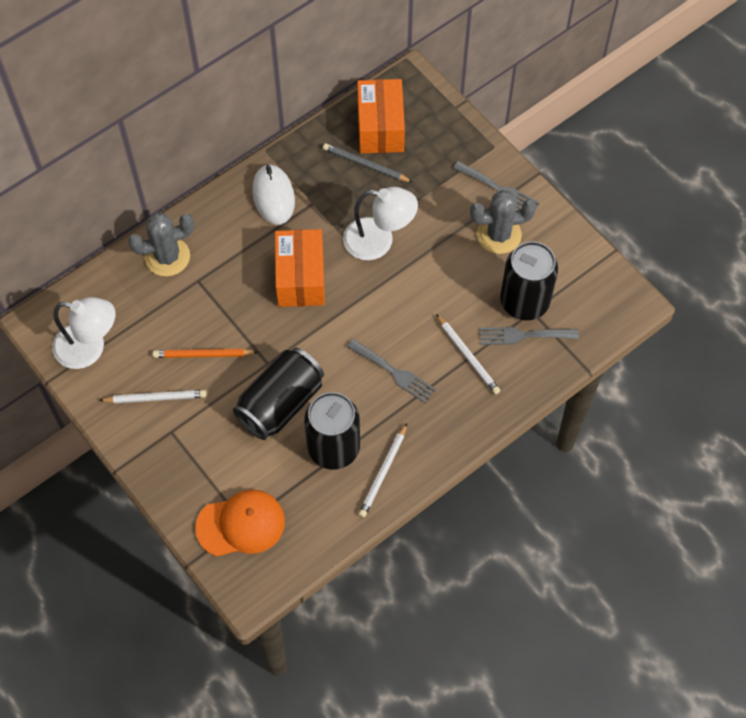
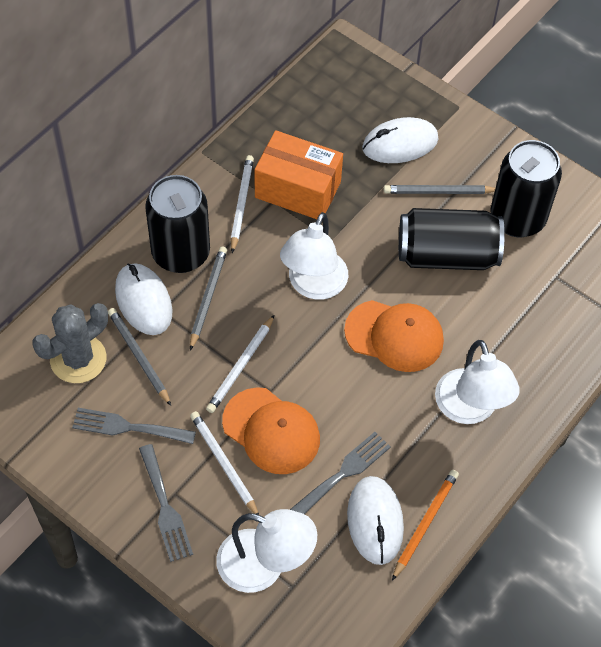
grey cactus: [128,213,194,276] [470,190,536,254] = 2 -> [32,303,108,383] = 1
grey pencil: [323,143,412,182] = 1 -> [108,308,171,406] [190,247,227,351] [384,185,495,194] = 3
orange box: [275,229,325,307] [357,79,405,154] = 2 -> [254,130,343,219] = 1
orange cap: [195,490,285,557] = 1 -> [222,387,320,474] [344,300,444,372] = 2
white lamp: [52,297,115,369] [343,187,418,260] = 2 -> [216,509,317,593] [280,212,348,300] [435,340,520,424] = 3
white mouse: [252,164,295,225] = 1 -> [115,263,172,335] [347,476,404,565] [362,117,438,163] = 3

